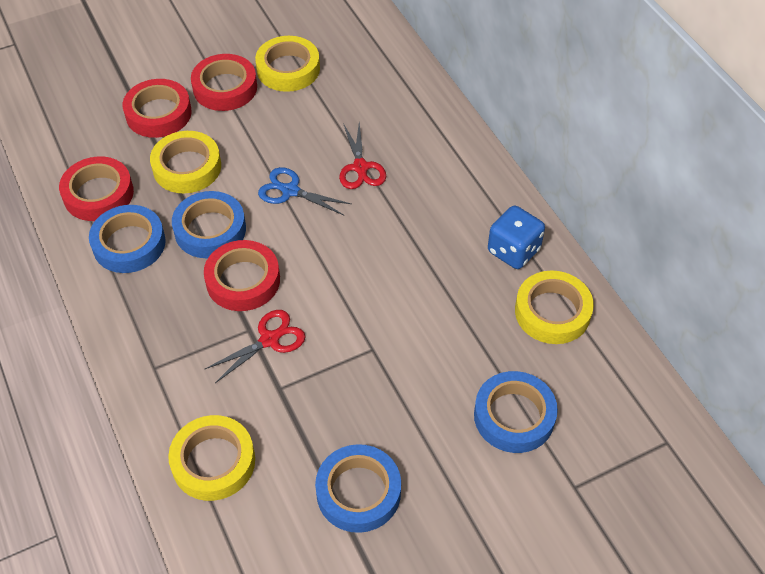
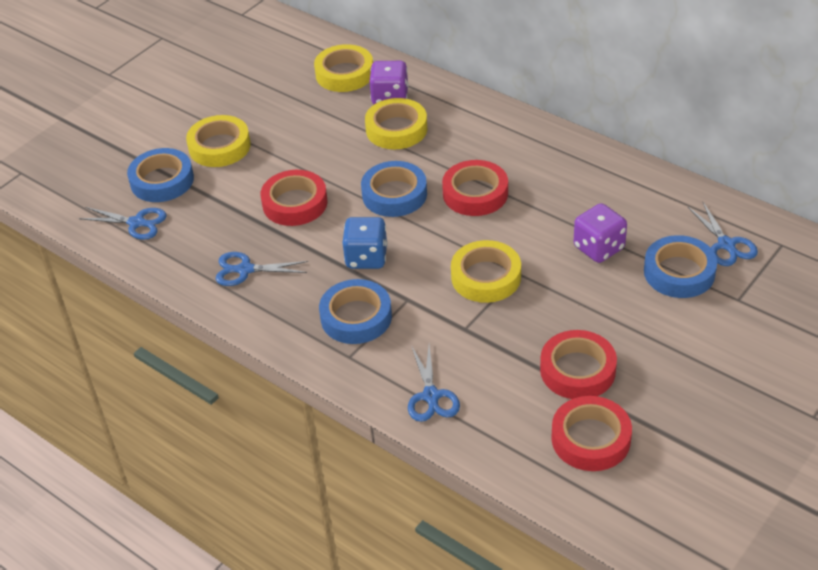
blue scissors: [258,167,351,215] = 1 -> [79,207,167,240] [216,252,308,286] [408,345,460,422] [688,202,758,266] = 4
purple dice: none = 0 -> [370,61,409,105] [574,203,627,263] = 2
red scissors: [205,310,306,383] [339,122,386,189] = 2 -> none = 0

